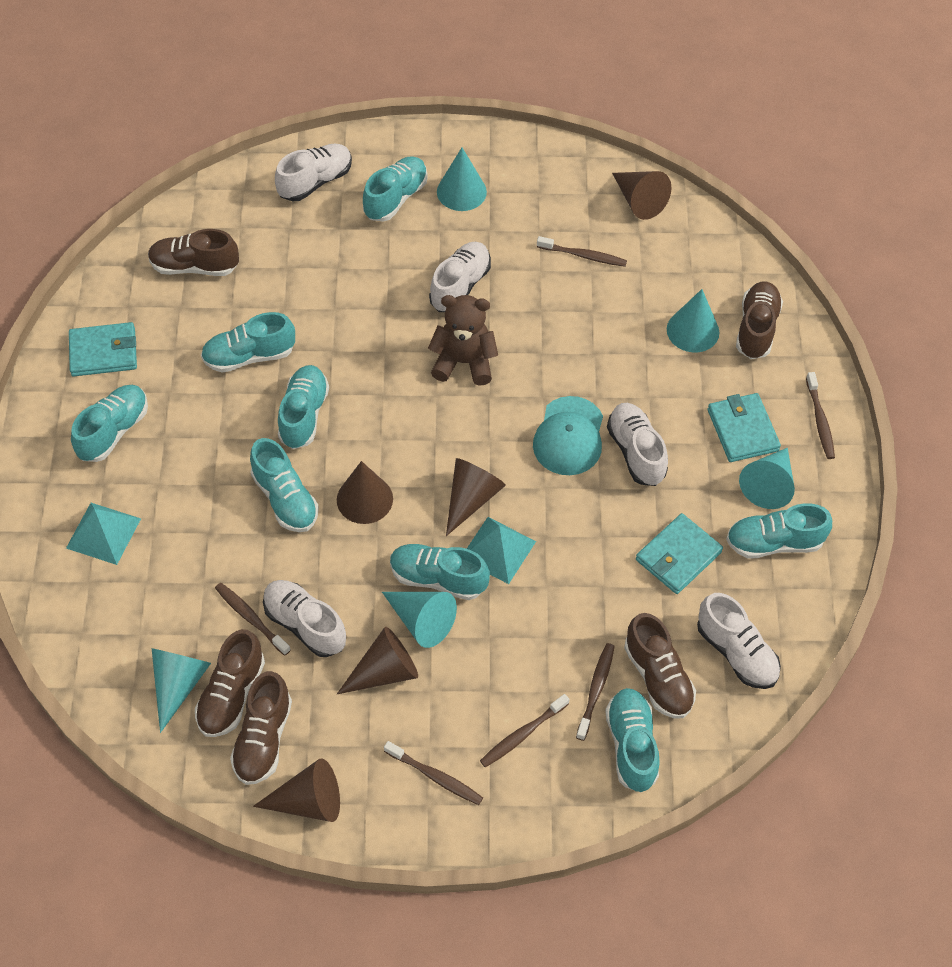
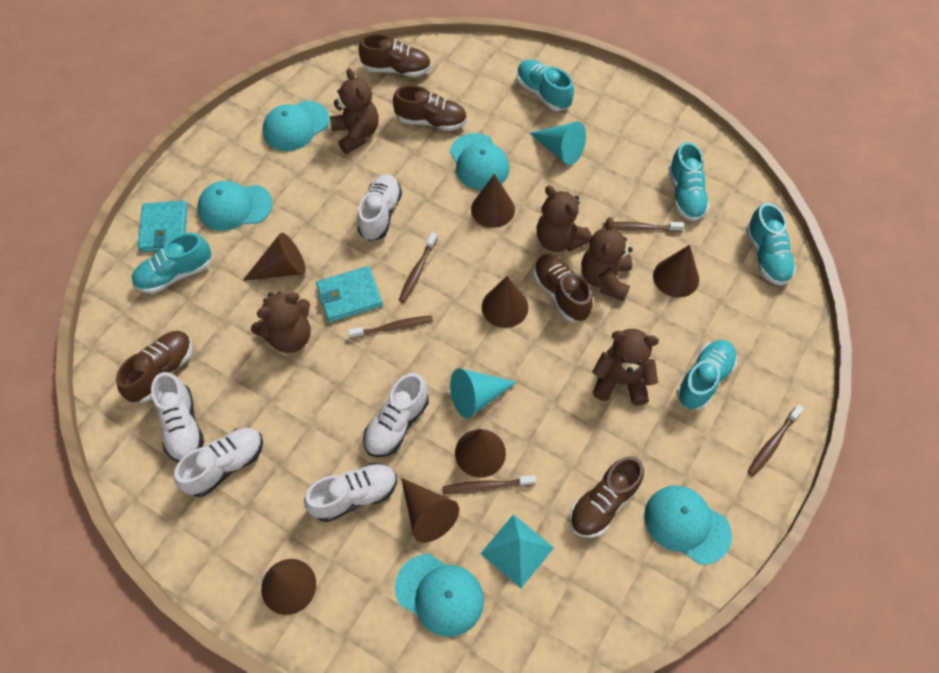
brown cone: [253,758,340,822] [337,461,393,524] [337,627,418,694] [446,458,506,536] [612,171,671,220] = 5 -> [242,233,306,281] [261,559,316,615] [401,478,459,543] [455,429,506,478] [471,174,515,228] [482,276,528,328] [653,245,699,298] = 7
brown teddy bear: [428,295,498,386] = 1 -> [251,291,311,353] [330,68,379,154] [537,186,592,252] [581,217,633,301] [592,329,659,406] = 5
brown toothbrush: [215,583,291,656] [384,741,483,805] [480,694,569,767] [537,236,627,267] [576,643,615,741] [806,372,835,459] = 6 -> [348,315,433,339] [399,232,438,303] [443,475,536,494] [603,222,684,232] [747,404,804,476] = 5
turquoise cap: [533,396,603,475] = 1 -> [197,181,272,231] [263,101,330,151] [395,554,484,637] [450,133,509,190] [644,486,732,564] = 5
turquoise cone: [152,648,211,733] [382,592,457,648] [437,148,487,211] [667,289,719,353] [739,448,795,509] = 5 -> [450,368,517,418] [530,122,586,165] = 2
turquoise pyramid: [66,503,141,565] [467,517,536,584] = 2 -> [480,514,554,588] = 1
turquoise shoe: [71,385,148,462] [201,312,295,372] [250,438,319,532] [278,365,329,449] [363,156,428,222] [390,544,490,600] [605,688,660,792] [726,503,832,559] = 8 -> [132,233,212,294] [516,60,574,111] [668,142,710,221] [676,340,737,410] [746,203,796,286] = 5
turquoise wallet: [69,322,137,376] [636,513,723,594] [708,393,781,462] = 3 -> [138,201,188,252] [316,266,383,322] = 2

